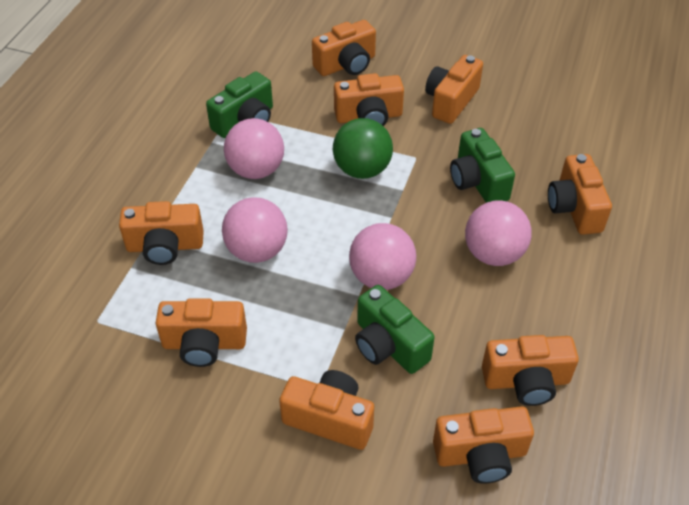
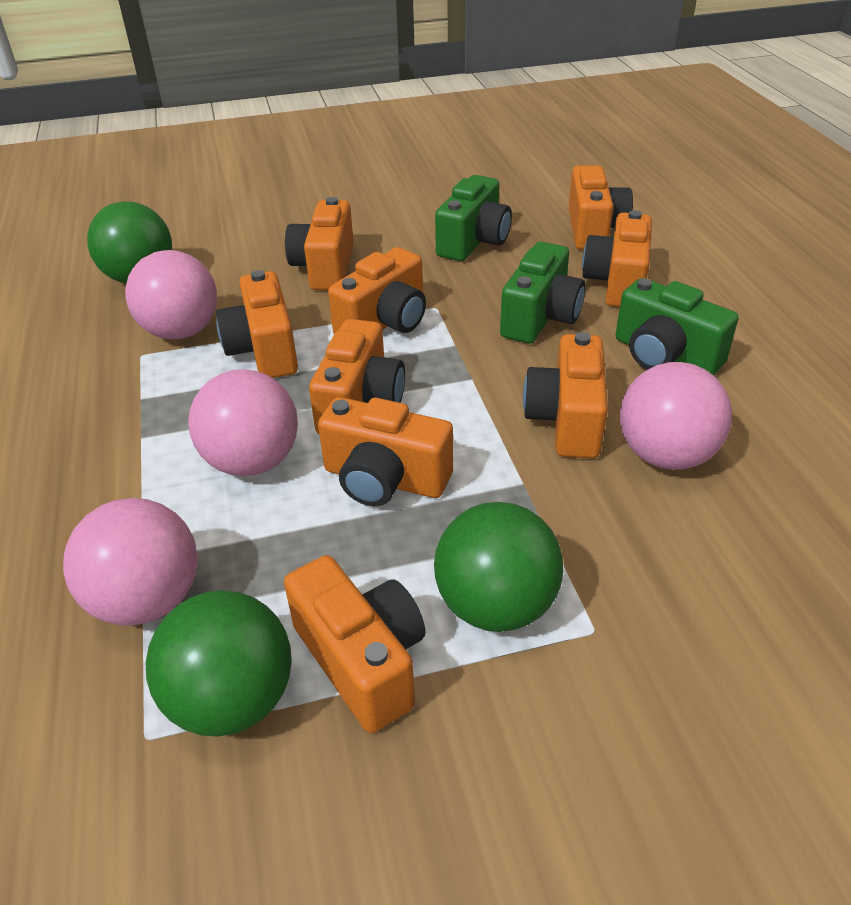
green ball: [333,118,393,179] = 1 -> [87,201,172,283] [146,590,292,737] [434,502,563,632] = 3

